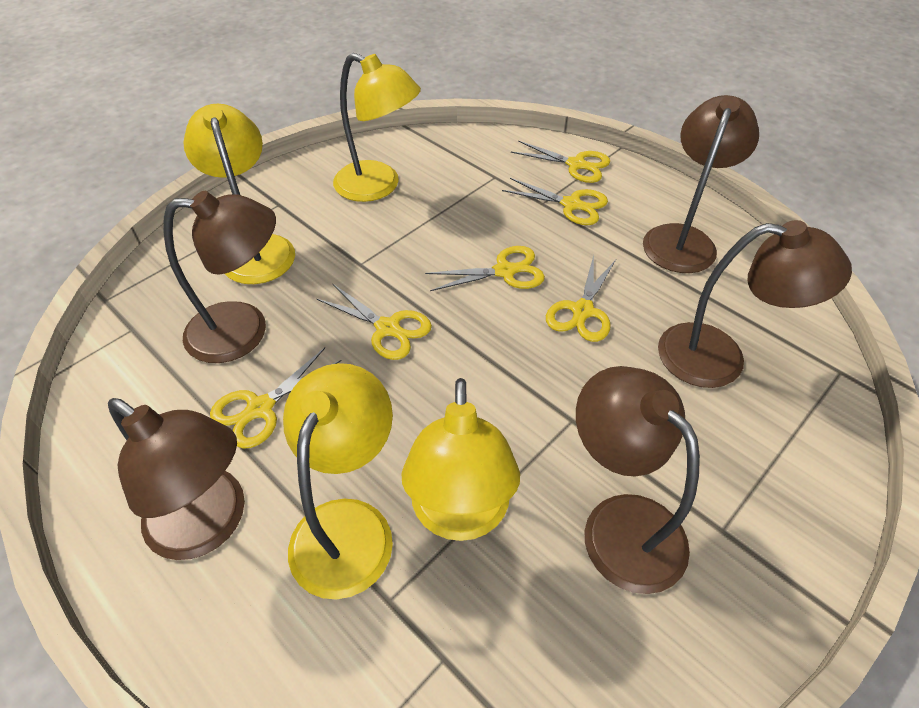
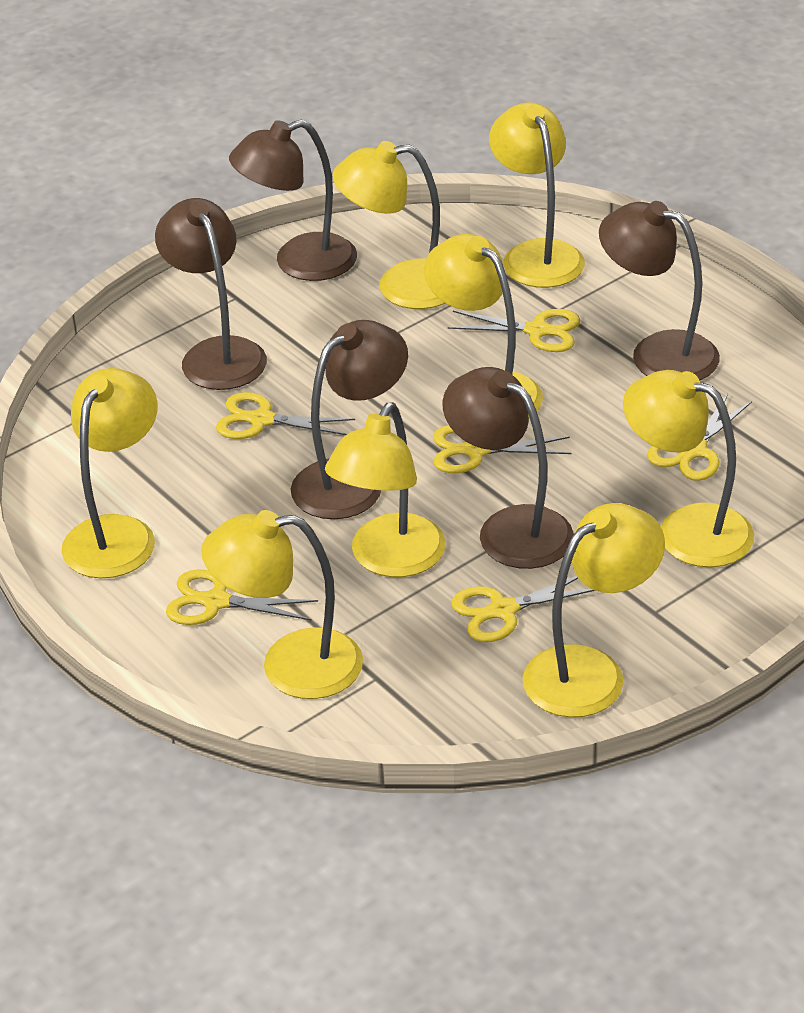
yellow lamp: [183,104,295,284] [283,363,393,600] [333,53,421,202] [401,378,520,541] = 4 -> [62,368,157,578] [201,510,363,699] [325,402,446,577] [332,141,445,309] [424,234,543,418] [489,102,585,288] [523,503,665,717] [623,370,754,567] = 8

